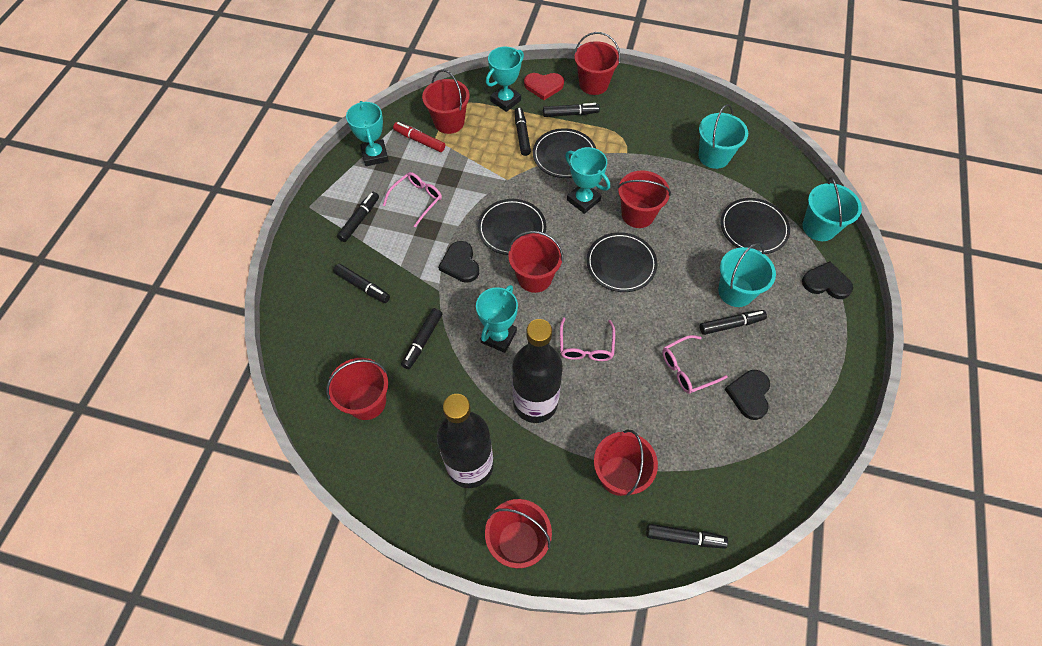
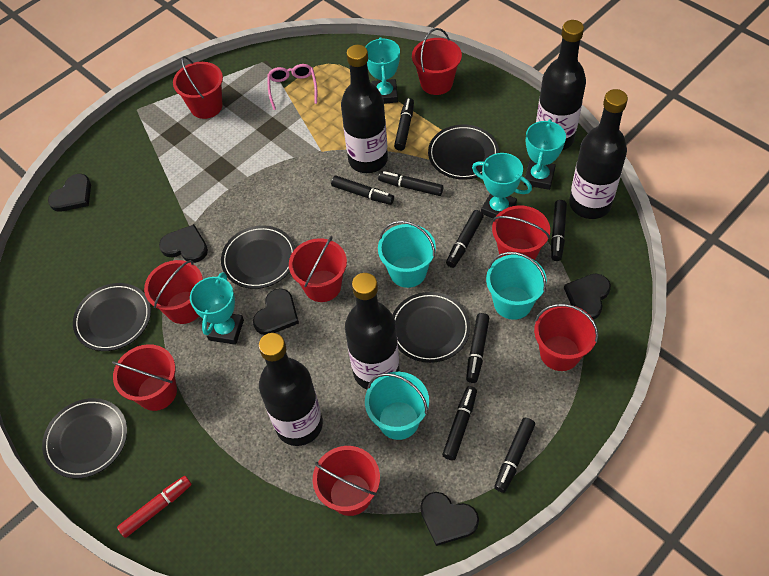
black bottle: [437,394,494,488] [512,319,563,423] = 2 -> [259,333,323,446] [341,45,388,173] [345,273,399,390] [536,20,586,150] [569,89,628,219] = 5
black heart: [438,241,479,283] [725,370,770,420] [802,261,853,299] = 3 -> [48,174,91,212] [159,224,208,263] [253,288,299,335] [420,492,479,546] [564,274,611,320] = 5
black marker: [333,264,390,303] [337,192,379,242] [401,308,443,369] [515,107,531,156] [543,103,600,117] [646,524,728,549] [700,310,767,335] = 7 -> [331,176,394,205] [378,171,443,196] [394,98,414,151] [442,386,477,460] [446,210,484,268] [466,313,489,383] [494,418,535,493] [551,200,567,261] = 8
black plate: [478,199,546,255] [533,128,596,178] [586,232,657,292] [720,198,790,254] = 4 -> [42,398,127,478] [73,283,151,351] [221,225,296,289] [392,292,470,363] [428,125,499,180] = 5
pink glasses: [383,172,442,227] [560,317,615,361] [662,335,728,394] = 3 -> [267,64,317,110] = 1
red bucket: [326,358,388,420] [422,70,470,134] [485,499,552,568] [508,231,563,293] [574,32,621,95] [594,429,658,496] [617,170,671,228] = 7 -> [112,344,177,411] [144,260,203,324] [173,56,223,119] [289,236,347,302] [313,446,380,516] [412,28,462,95] [492,205,550,260] [534,304,598,371] = 8
red heart: [524,73,564,100] = 1 -> none = 0

